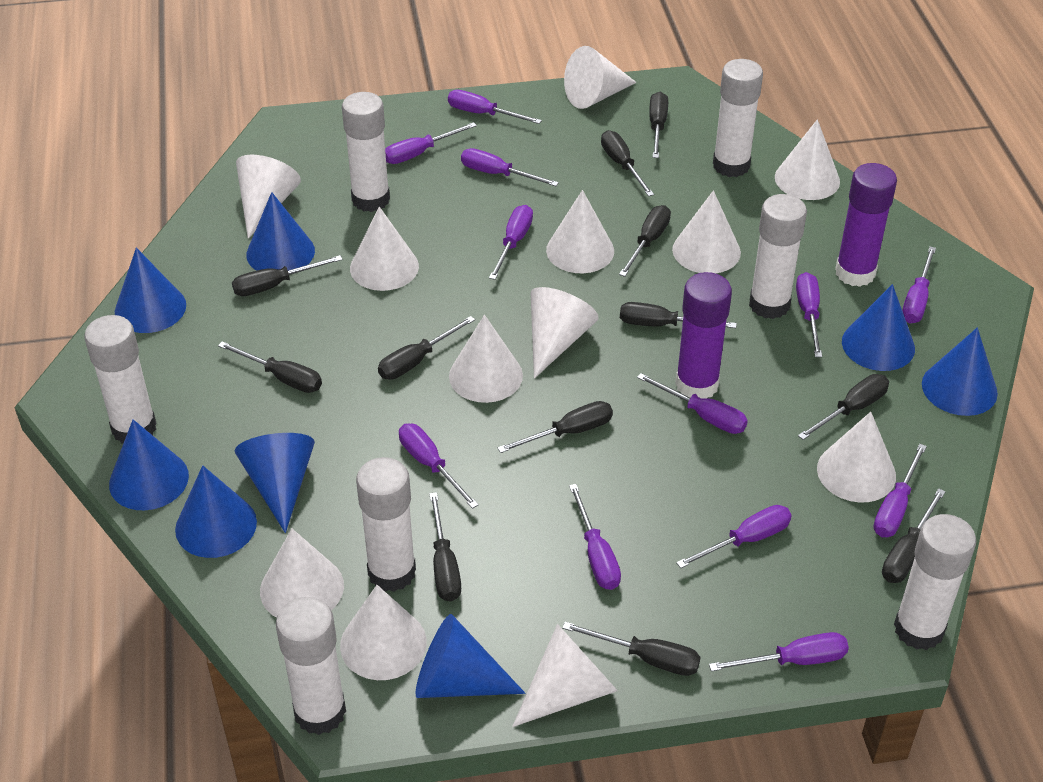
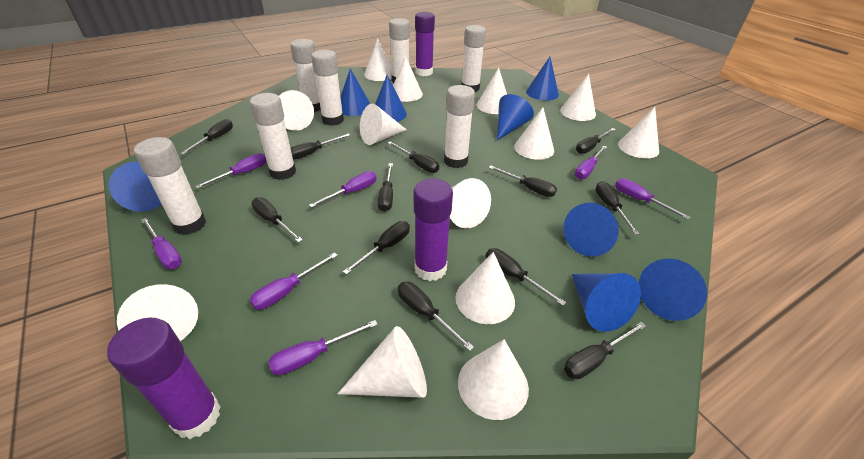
purple glue stick: [675,272,732,399] [835,163,897,287] = 2 -> [107,318,220,439] [414,179,453,281] [415,12,435,76] = 3
purple screwdriver: [385,122,477,164] [399,423,479,509] [448,90,542,124] [461,148,559,186] [489,205,533,280] [569,484,621,590] [637,373,748,434] [676,505,792,568] [709,632,849,671] [796,272,822,357] [874,444,927,537] [902,246,936,324] = 12 -> [141,218,182,269] [195,153,267,189] [250,252,338,310] [268,320,378,375] [309,171,376,208] [575,145,607,179] [615,178,691,219] = 7
white cone: [236,155,301,239] [260,529,344,617] [340,585,426,680] [350,207,419,291] [449,315,523,403] [512,624,618,727] [531,287,599,378] [546,190,614,273] [564,46,637,109] [672,190,741,274] [775,119,840,200] [817,412,896,502] = 12 -> [117,284,198,341] [279,90,314,131] [337,326,427,398] [360,104,407,145] [364,39,392,81] [393,56,423,102] [450,178,491,229] [456,252,515,324] [458,339,529,420] [477,68,507,114] [514,107,554,160] [560,74,596,121] [618,107,659,159] = 13

